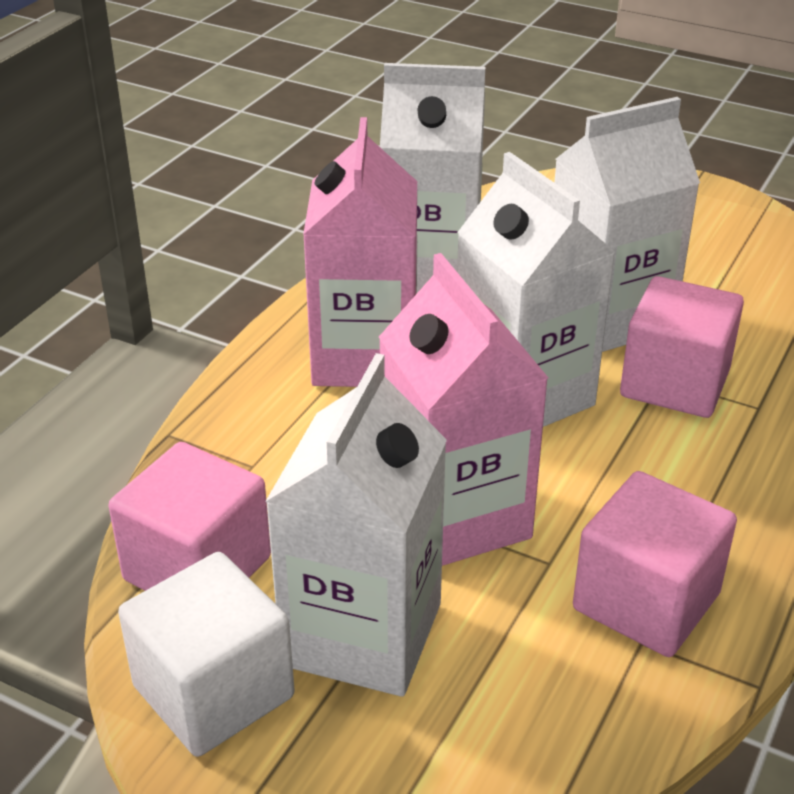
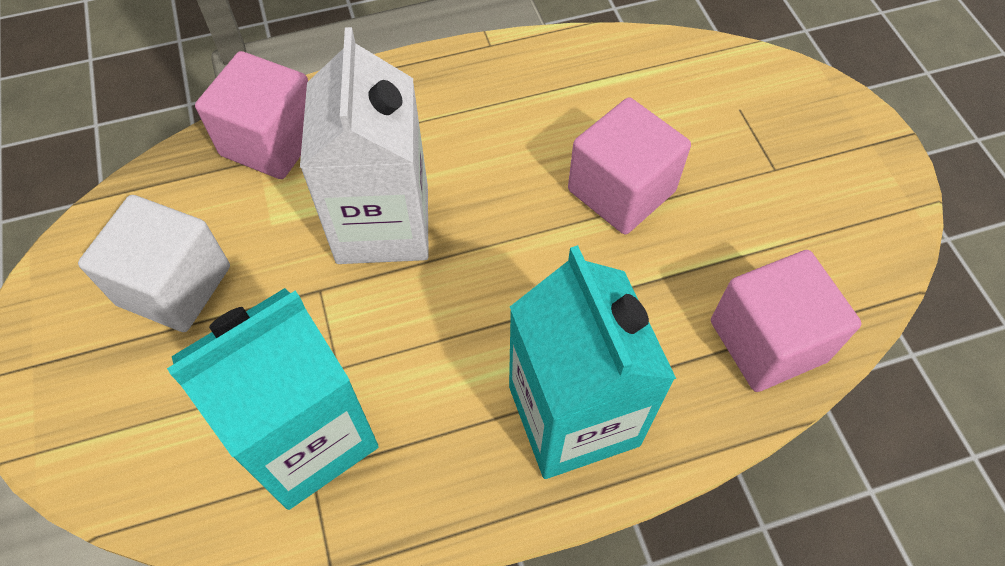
pink carton: [303,117,418,387] [379,253,548,566] = 2 -> none = 0
turquoise carton: none = 0 -> [167,288,379,510] [509,245,676,479] = 2
white carton: [265,353,447,697] [380,63,485,293] [457,152,616,427] [554,97,700,352] = 4 -> [300,27,429,264] = 1

